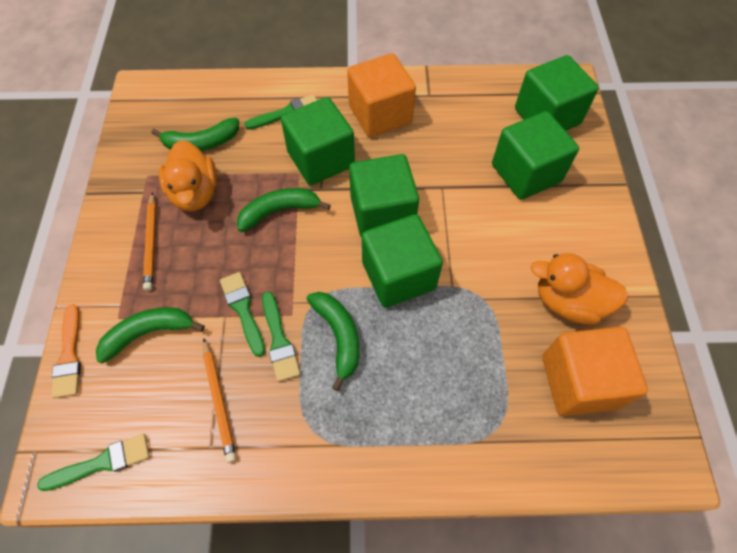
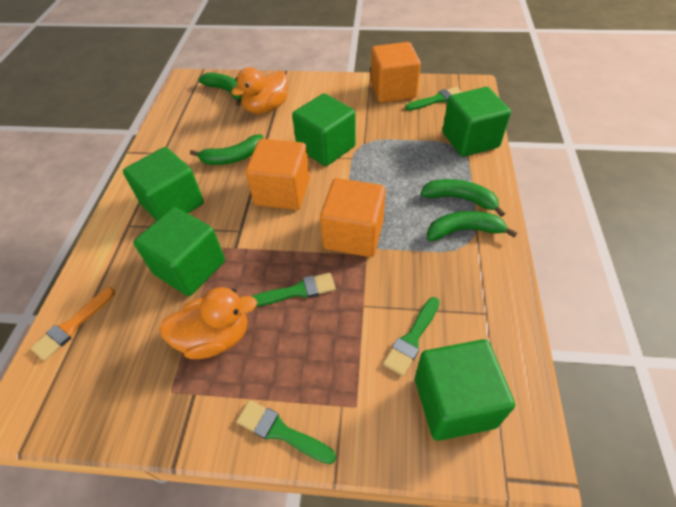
orange cube: [347,53,416,137] [542,327,648,416] = 2 -> [246,139,310,210] [320,178,386,257] [371,42,421,103] = 3
orange pencil: [143,192,156,291] [203,338,236,463] = 2 -> none = 0

